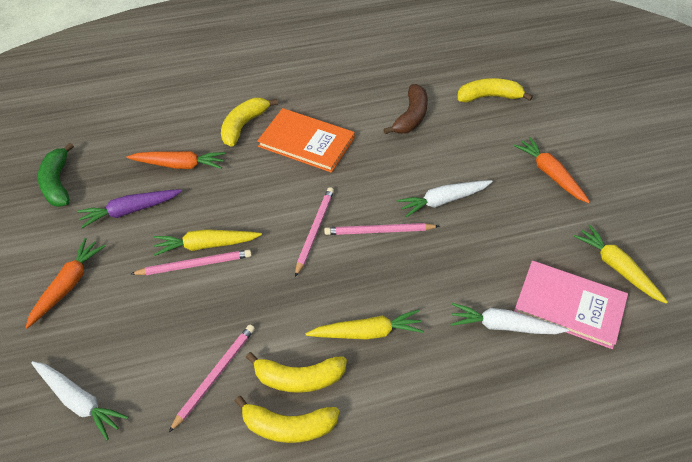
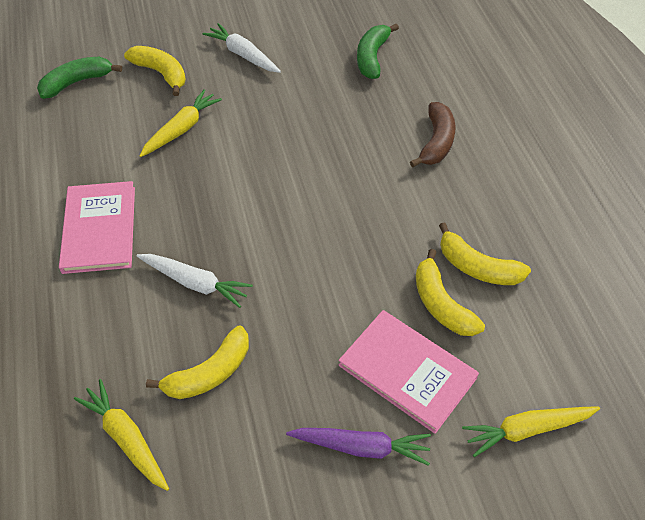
green banana: [38,142,74,207] = 1 -> [37,57,122,99] [357,23,399,79] = 2
orange book: [257,108,355,173] = 1 -> none = 0
orange carrot: [25,238,105,328] [127,151,225,169] [514,137,590,203] = 3 -> none = 0
pink book: [514,261,628,349] = 1 -> [59,181,135,274] [338,310,479,434] = 2
pink pencil: [131,249,251,275] [169,325,255,432] [295,187,334,277] [324,223,439,235] = 4 -> none = 0
white carrot: [31,361,129,440] [397,180,493,218] [451,303,569,334] = 3 -> [136,254,253,308] [203,23,281,73] = 2

